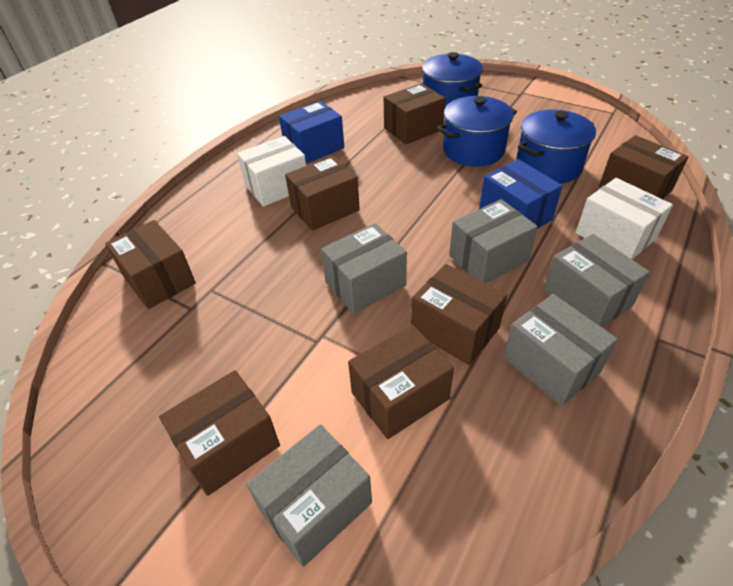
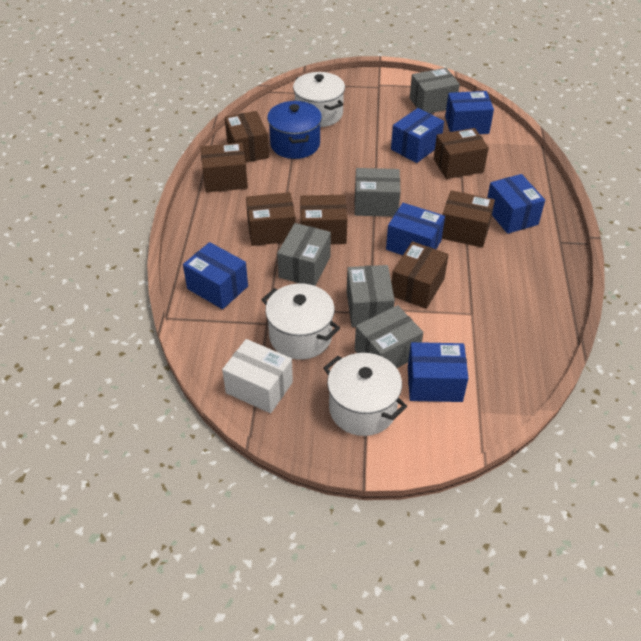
blue box: [279,101,344,164] [479,159,562,229] = 2 -> [183,242,248,309] [386,203,445,255] [391,108,444,163] [408,342,468,402] [445,91,494,134] [487,174,545,234] = 6
blue pot: [422,52,483,107] [437,96,517,167] [516,110,596,184] = 3 -> [267,101,322,159] = 1
white box: [237,136,306,207] [576,178,673,260] = 2 -> [222,339,293,413] = 1
white pot: none = 0 -> [261,284,340,360] [293,72,345,127] [324,353,407,436] = 3

